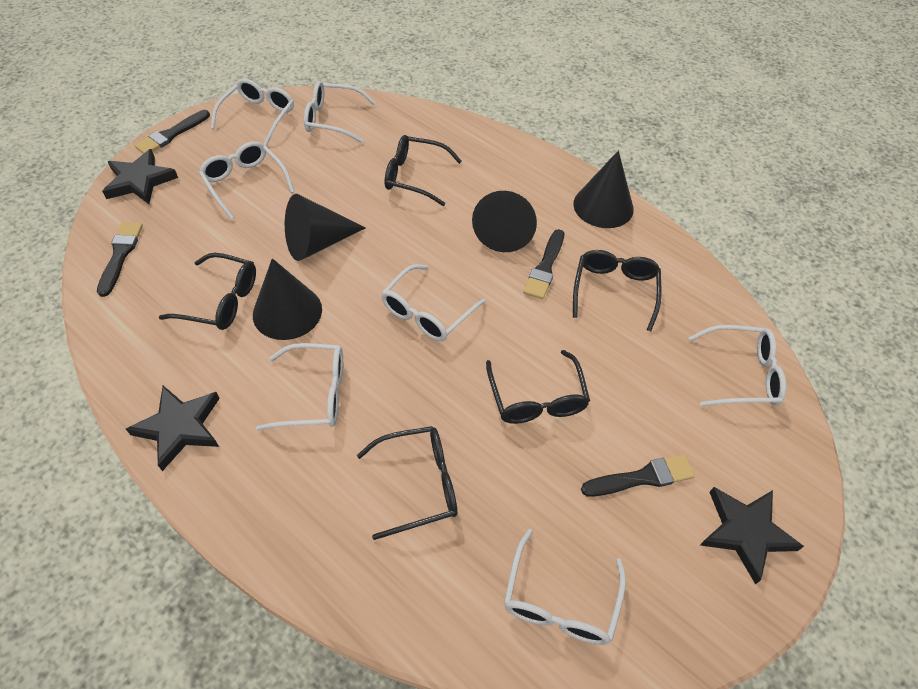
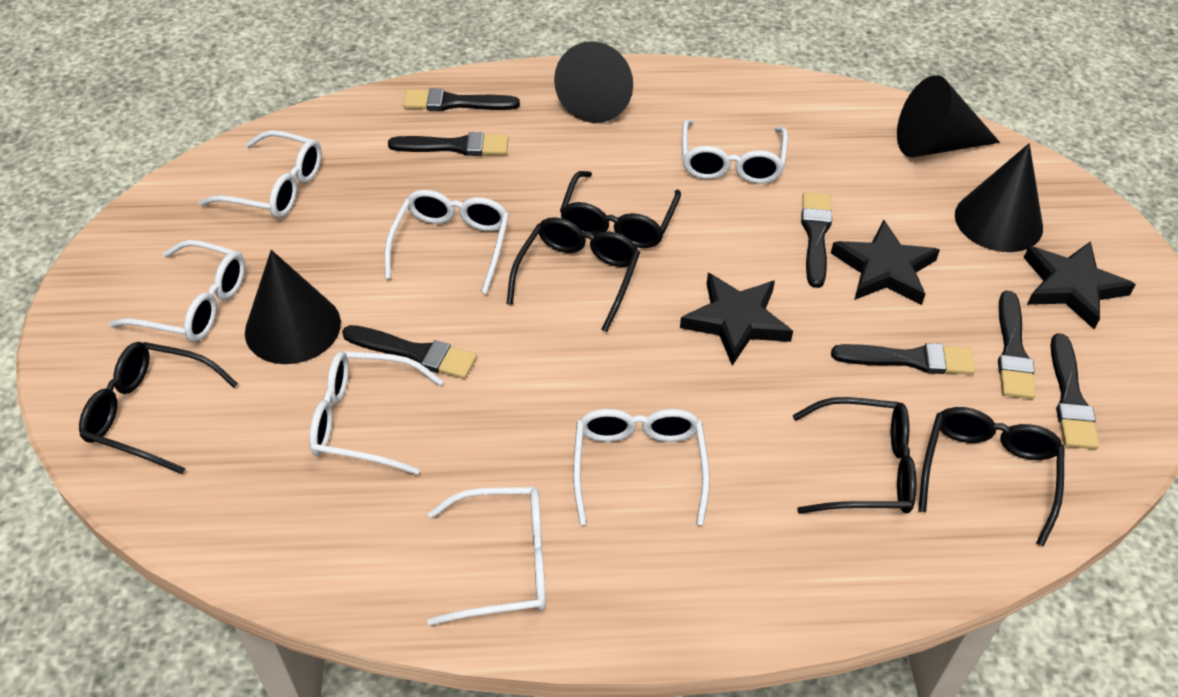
black brush: [97,222,143,297] [134,110,210,154] [523,229,564,299] [581,454,695,497] = 4 -> [342,325,477,379] [388,132,508,156] [403,88,520,111] [801,192,832,288] [831,343,975,375] [998,291,1035,399] [1050,333,1099,449] = 7

